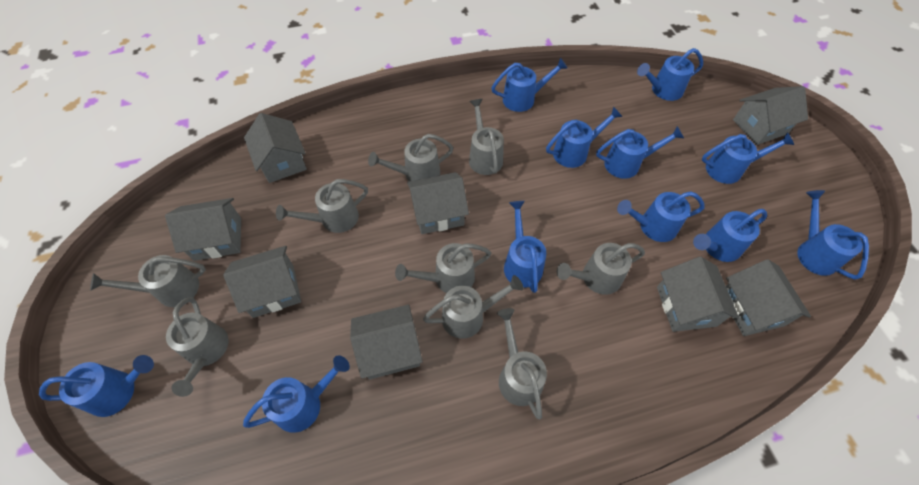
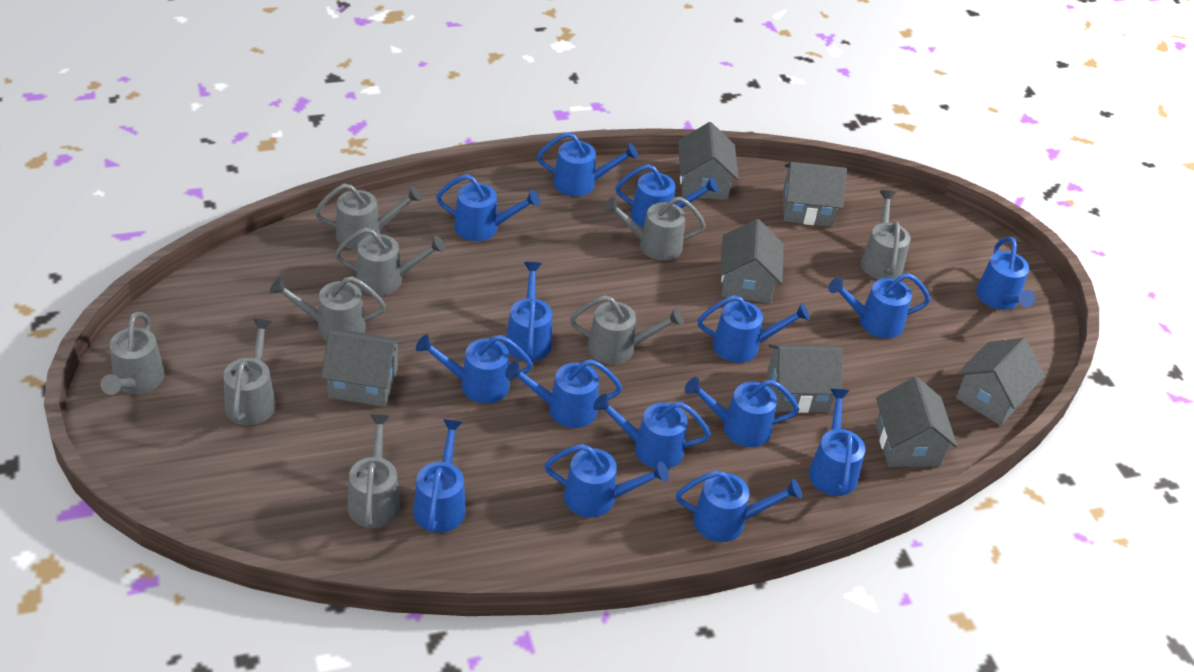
blue watering can: [39,355,154,417] [243,355,350,433] [491,58,568,112] [504,201,546,293] [546,106,623,168] [596,126,684,179] [617,191,705,242] [637,48,703,101] [693,209,767,262] [702,132,794,184] [797,190,869,280] = 11 -> [413,419,466,533] [416,334,533,404] [436,174,540,241] [505,262,552,361] [505,359,622,428] [537,132,638,197] [544,444,669,518] [593,394,711,469] [616,164,719,227] [676,470,802,542] [685,377,799,447] [697,295,810,363] [809,389,865,496] [828,273,930,338] [976,237,1036,310] = 15
grey house: [165,198,241,261] [223,246,301,318] [244,113,307,183] [350,305,423,380] [407,172,469,234] [657,257,739,332] [726,259,811,336] [733,86,808,145] = 8 -> [321,329,403,407] [678,122,739,200] [720,219,784,303] [767,344,843,413] [783,162,847,227] [876,377,957,467] [956,338,1045,426] = 7

